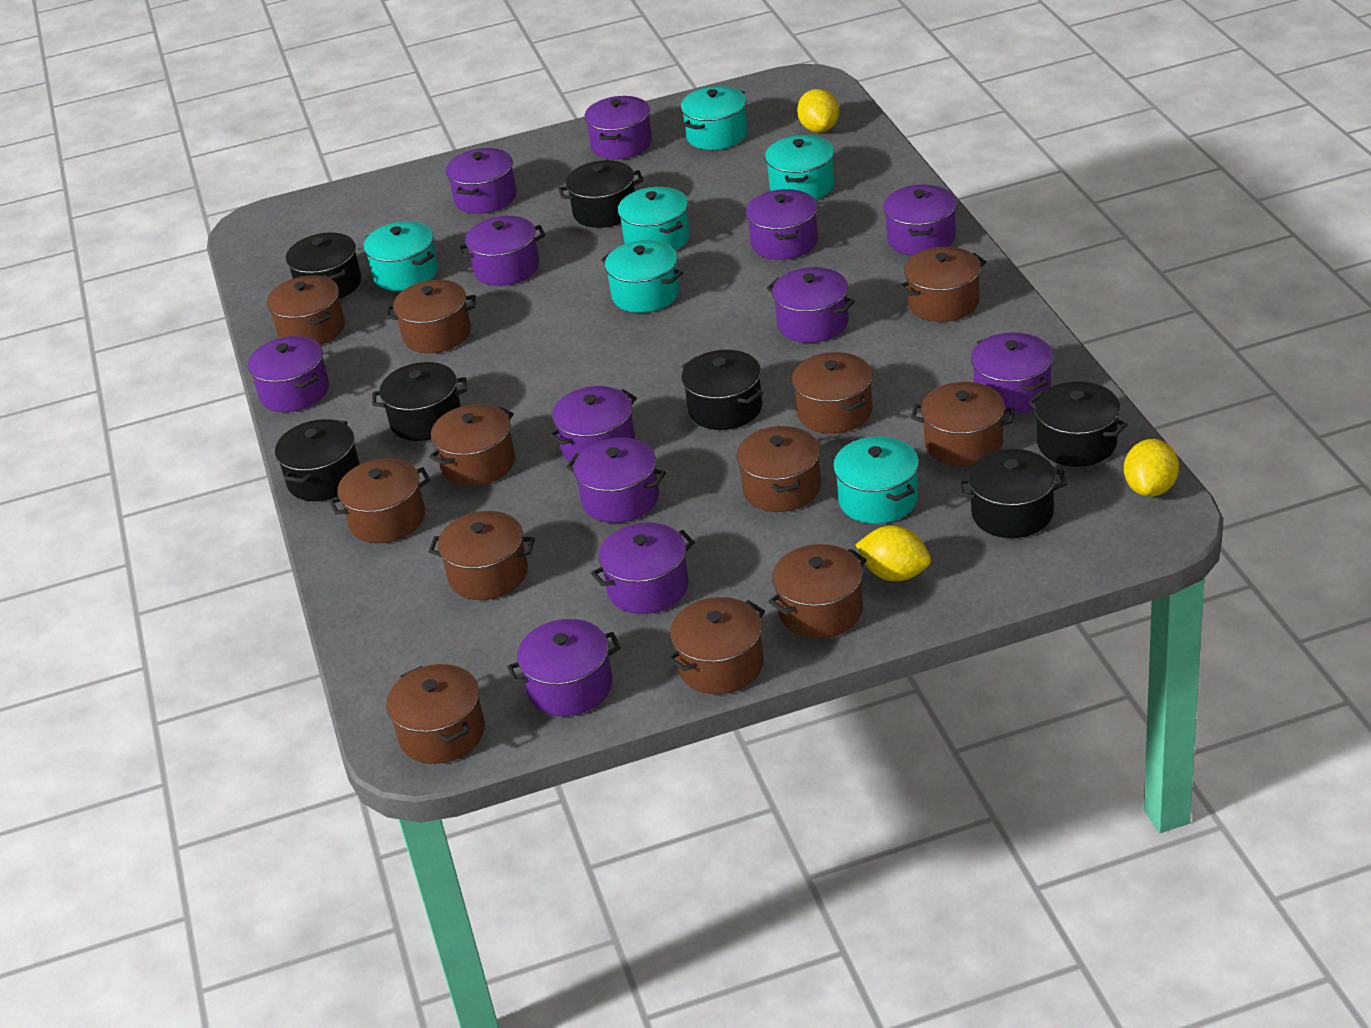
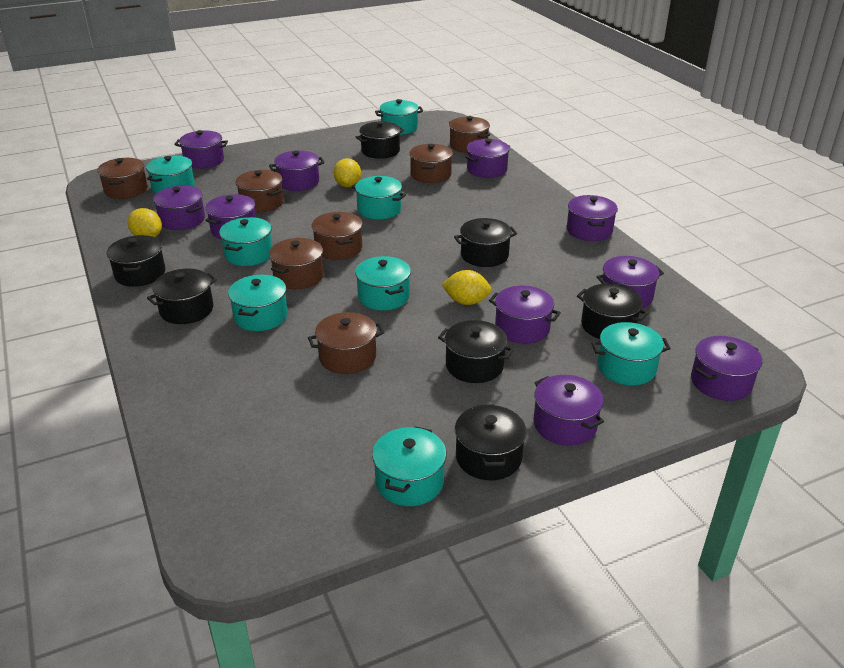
brown pot: [267,275,345,345] [329,458,430,543] [386,280,476,353] [386,664,485,764] [429,404,515,486] [429,511,535,600] [667,597,765,694] [736,426,821,512] [768,544,866,639] [792,352,873,434] [898,247,986,322] [911,382,1015,466] = 12 -> [97,158,148,199] [236,170,284,213] [269,238,324,289] [308,312,385,374] [312,212,363,260] [409,144,453,183] [449,116,491,153] = 7
purple pot: [248,336,329,412] [446,148,517,214] [457,216,545,286] [507,619,621,717] [549,386,637,462] [566,438,666,523] [584,96,652,159] [591,523,695,614] [746,189,818,260] [767,267,855,343] [883,185,957,256] [971,332,1053,414] = 12 -> [153,185,205,230] [174,130,228,169] [205,194,256,239] [269,150,325,191] [465,139,510,178] [489,286,561,344] [534,375,604,446] [567,195,618,241] [597,256,664,309] [691,336,762,401] = 10
turquoise pot: [364,221,438,291] [601,240,683,313] [618,187,690,251] [681,86,748,150] [765,135,835,200] [833,436,919,524] = 6 -> [146,155,195,194] [219,217,272,266] [228,275,288,331] [352,176,406,219] [355,256,411,310] [372,426,446,506] [375,99,423,135] [591,322,671,385] = 8

